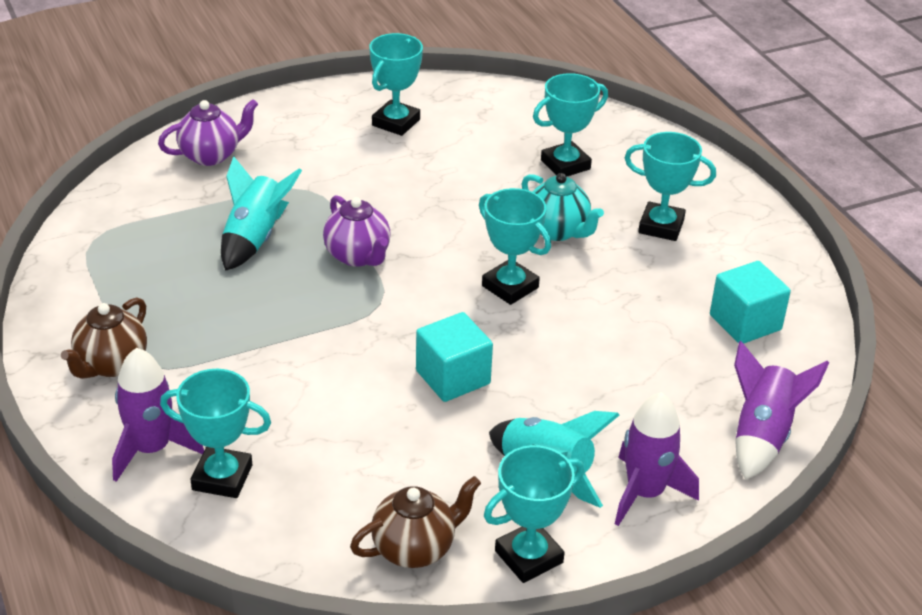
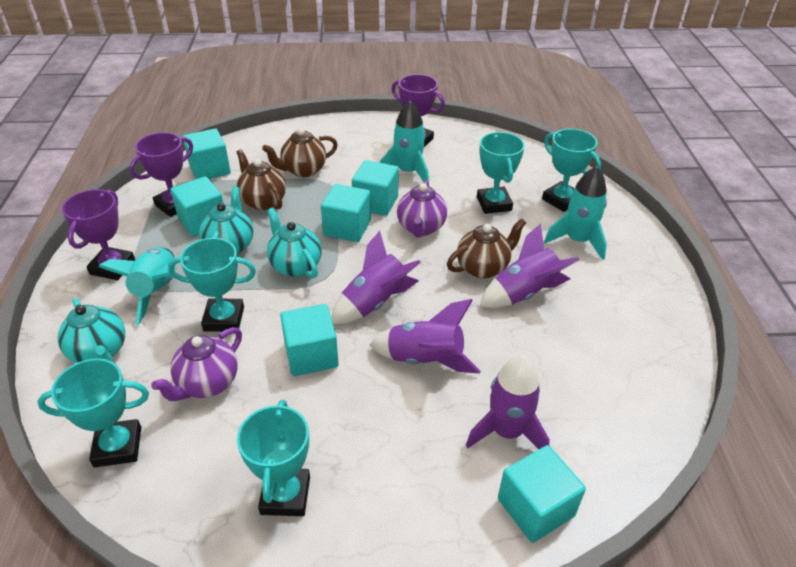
brown teapot: [61,297,147,379] [350,476,481,568] = 2 -> [237,149,286,210] [262,128,338,177] [447,218,526,279] = 3
purple rocket: [112,348,204,482] [615,392,699,526] [734,341,829,480] = 3 -> [331,231,421,324] [370,299,481,373] [466,355,550,449] [480,224,579,308] = 4
purple trophy: none = 0 -> [62,189,135,280] [129,132,193,217] [392,74,445,147] = 3
turquoise cube: [416,312,493,402] [710,261,791,344] = 2 -> [170,176,223,237] [183,129,231,179] [280,304,339,376] [321,184,371,242] [352,160,399,216] [498,445,586,543] = 6
turquoise rocket: [221,156,302,271] [489,411,619,508] = 2 -> [98,248,176,325] [380,101,429,182] [544,166,607,260] = 3
turquoise teapot: [522,173,604,241] = 1 -> [58,298,125,363] [199,186,253,255] [267,208,322,278] = 3
turquoise trophy: [160,369,271,498] [369,33,423,136] [479,188,551,305] [484,445,584,583] [533,73,608,177] [625,132,716,241] = 6 -> [37,358,149,467] [168,238,256,332] [237,400,310,516] [477,132,525,214] [542,129,601,212] = 5

